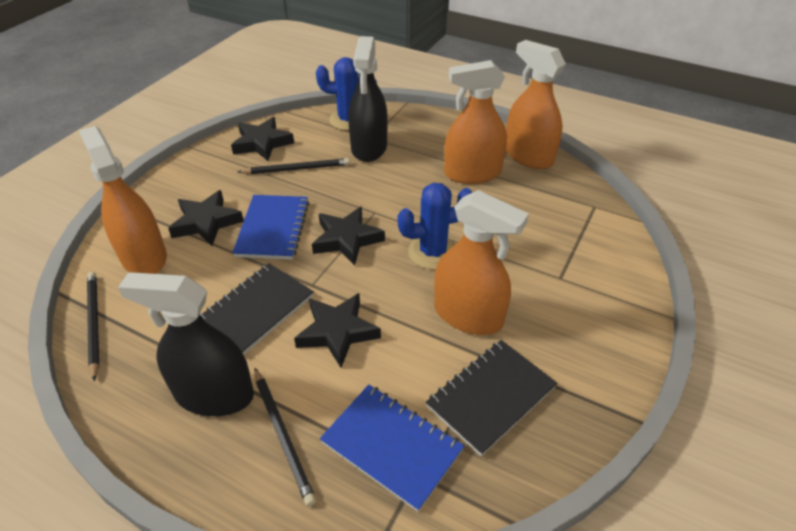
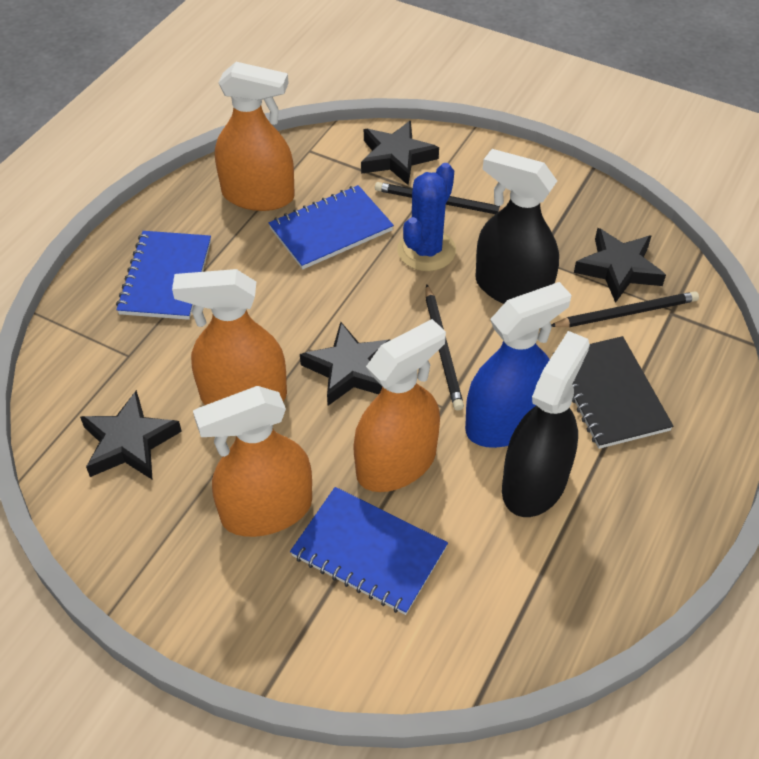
black notebook: [200,263,314,355] [426,340,557,456] = 2 -> [553,336,673,449] = 1
blue cactus: [316,57,377,131] [397,183,472,270] = 2 -> [397,163,456,271] = 1
blue notebook: [232,195,309,260] [320,385,464,512] = 2 -> [116,231,211,320] [269,185,394,269] [290,487,448,615] = 3
blue spray bottle: none = 0 -> [465,282,572,448] = 1

